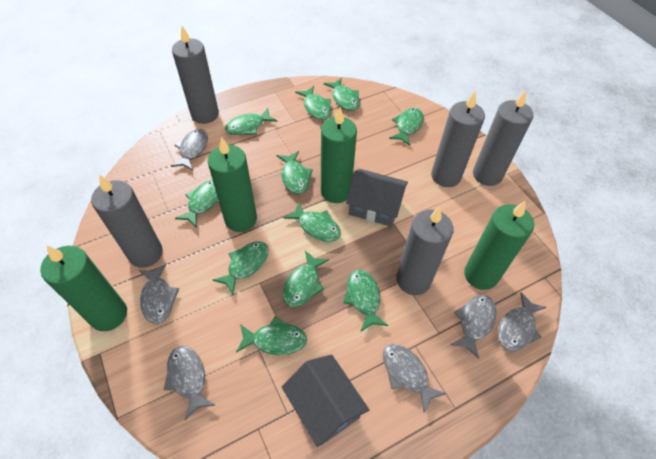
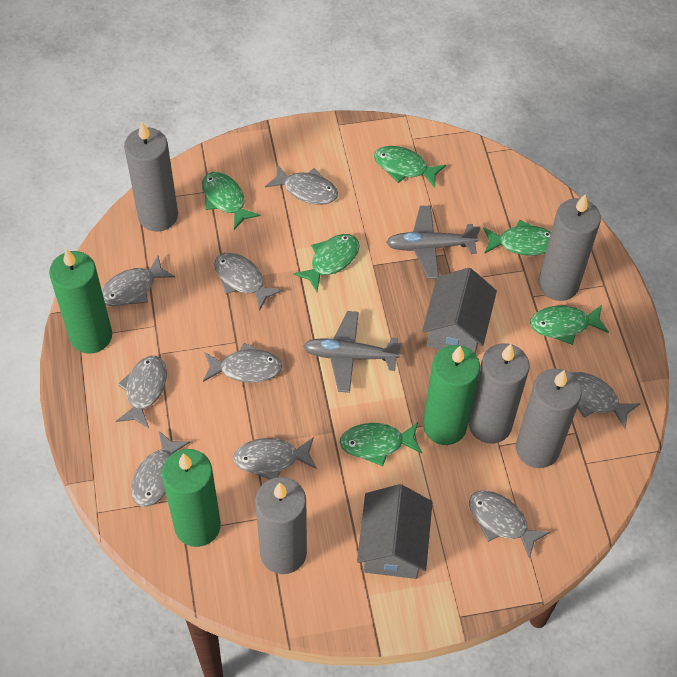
green candle: [40,246,127,331] [208,137,257,232] [321,108,357,203] [464,200,534,290] = 4 -> [49,249,112,354] [162,449,221,547] [423,345,480,445] = 3
green fish: [175,180,218,228] [213,241,269,295] [225,108,277,135] [236,317,307,355] [277,151,313,194] [283,250,329,308] [284,202,341,242] [295,86,331,120] [324,78,360,111] [343,270,388,332] [389,108,424,146] = 11 -> [202,172,260,230] [293,234,359,292] [340,422,422,466] [374,146,446,187] [483,220,551,256] [530,305,609,345] = 6
grey fish: [139,263,179,324] [164,346,216,420] [171,129,208,171] [383,344,447,413] [451,295,496,359] [498,292,547,351] = 6 -> [102,255,175,306] [116,356,167,428] [131,430,190,507] [203,343,283,383] [214,252,283,311] [233,437,317,480] [265,164,338,205] [469,490,550,559] [571,372,641,429] = 9
grey plane: none = 0 -> [303,311,402,393] [386,206,480,279] = 2

